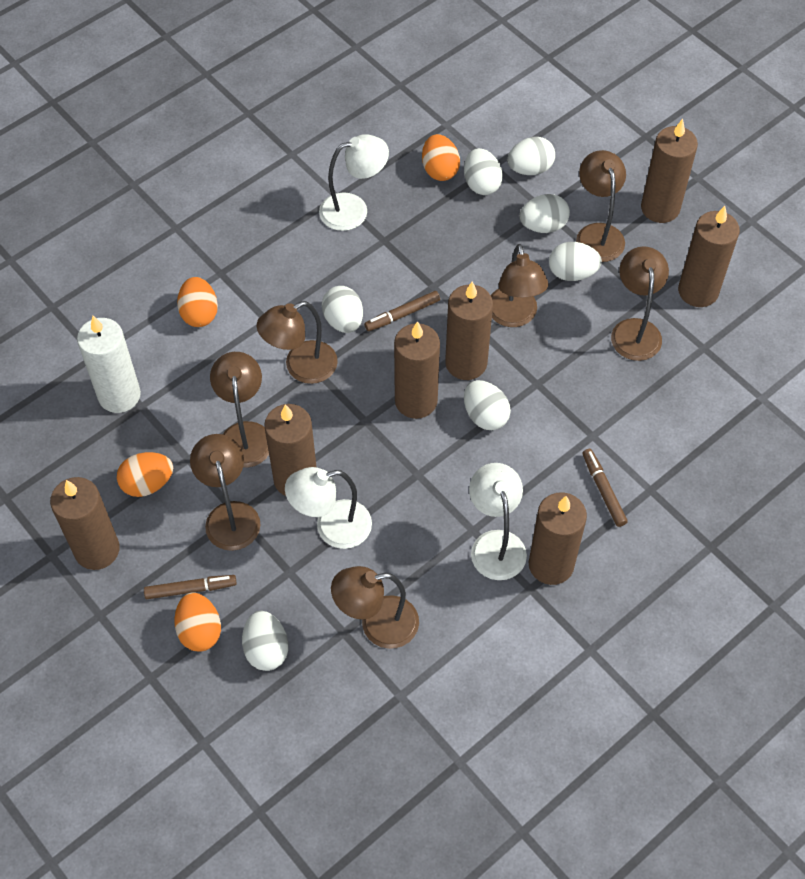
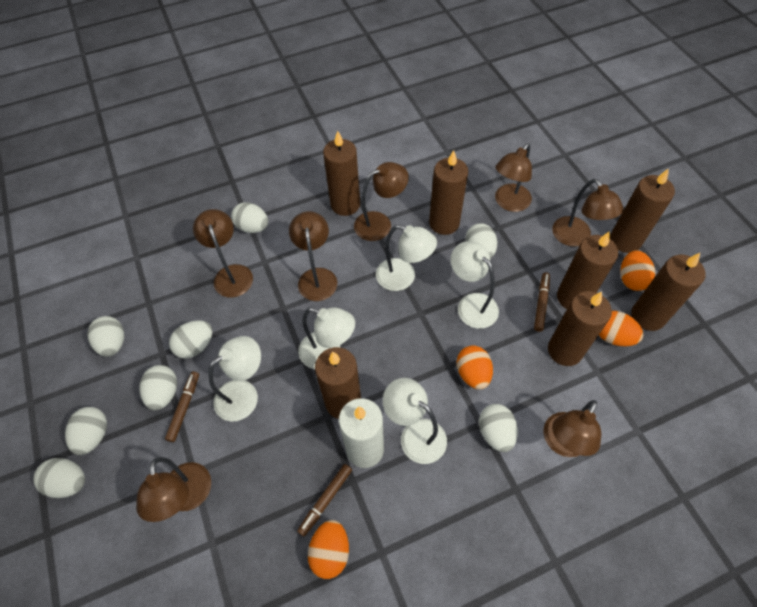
white egg: [242,611,288,671] [322,286,363,333] [464,148,503,195] [464,380,511,430] [507,137,555,175] [519,194,570,233] [549,242,602,281] = 7 -> [34,458,85,498] [65,407,107,455] [87,316,125,357] [139,365,177,410] [169,320,212,359] [231,202,268,233] [465,223,497,258] [479,404,518,452] = 8
white lamp: [285,467,372,549] [319,134,389,231] [469,463,527,580] = 3 -> [208,336,261,421] [298,307,355,369] [376,225,437,291] [383,378,447,464] [451,241,499,329] = 5

